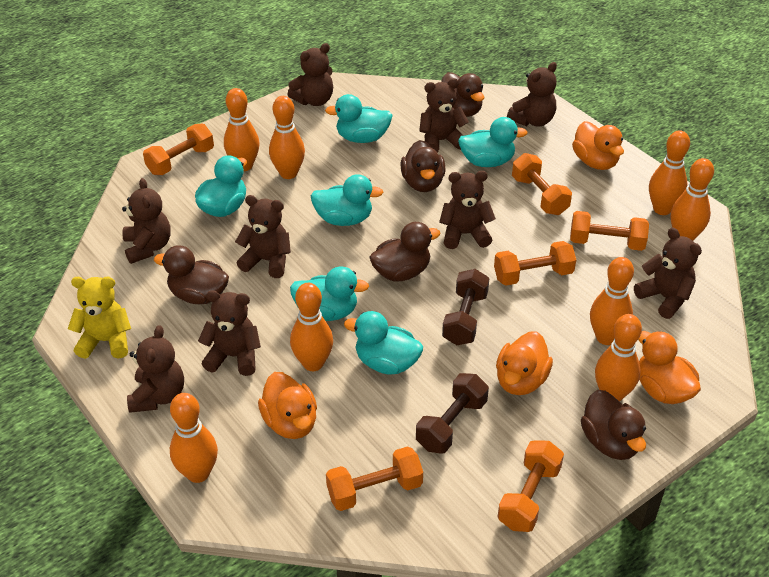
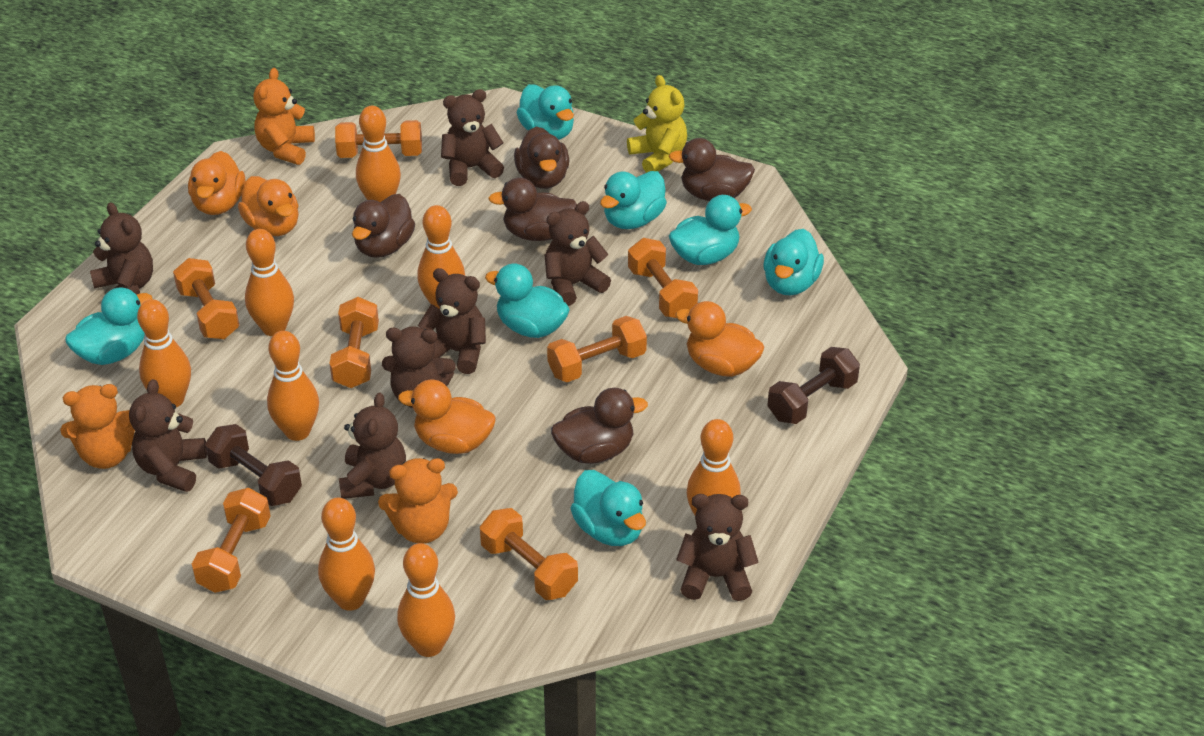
brown teddy bear: [122,178,171,264] [127,325,184,413] [198,290,261,376] [235,195,291,278] [287,43,333,106] [419,78,469,153] [439,171,496,249] [507,62,557,126] [634,228,702,319] = 9 -> [90,202,153,295] [129,379,207,492] [339,393,406,499] [382,326,456,408] [418,268,486,374] [441,89,504,186] [544,201,611,306] [676,494,759,601] = 8
orange dumbbell: [143,124,214,175] [326,446,423,511] [494,241,576,285] [498,441,564,532] [512,153,572,215] [570,211,649,251] = 6 -> [173,258,240,339] [192,488,271,593] [329,297,379,388] [335,120,422,158] [480,508,578,600] [547,316,647,382] [628,238,698,318] = 7
orange teddy bear: none = 0 -> [60,384,135,469] [254,68,315,165] [378,458,458,544] = 3
turquoise duck: [195,155,247,217] [290,266,369,321] [311,174,383,226] [325,94,393,143] [344,311,423,375] [458,117,528,167] = 6 -> [65,287,152,365] [485,264,570,338] [516,84,574,140] [570,470,646,546] [600,171,667,229] [669,195,752,265] [764,229,824,295] = 7

